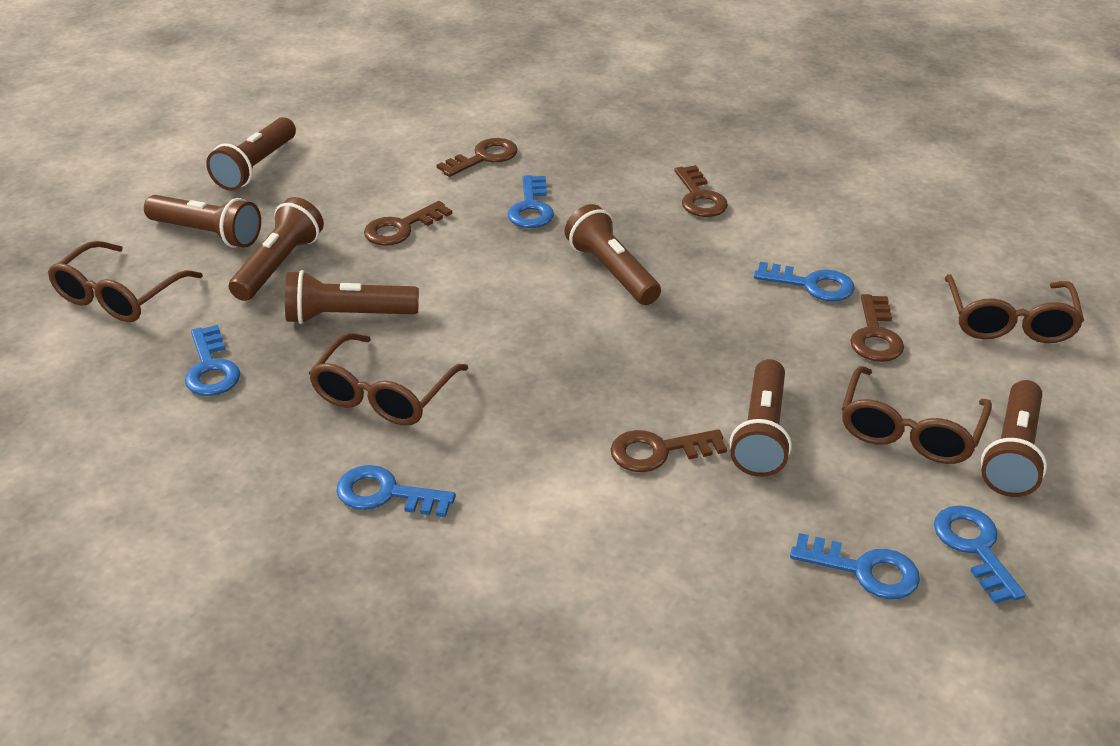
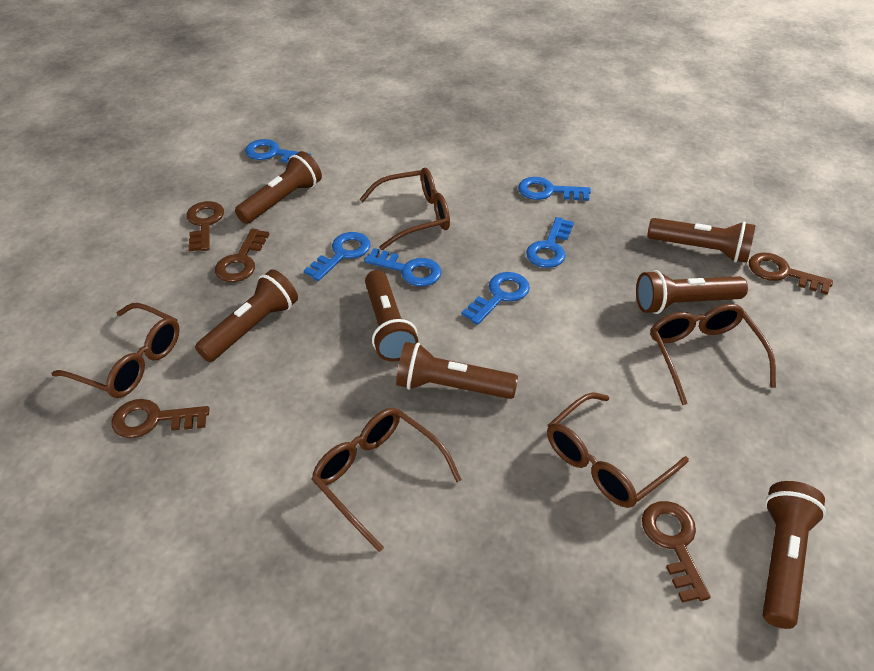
brown glasses: [48,241,203,322] [309,333,468,426] [842,366,992,464] [945,274,1084,343] = 4 -> [52,303,180,398] [311,408,462,552] [359,167,450,250] [547,393,689,508] [651,304,776,405] = 5

